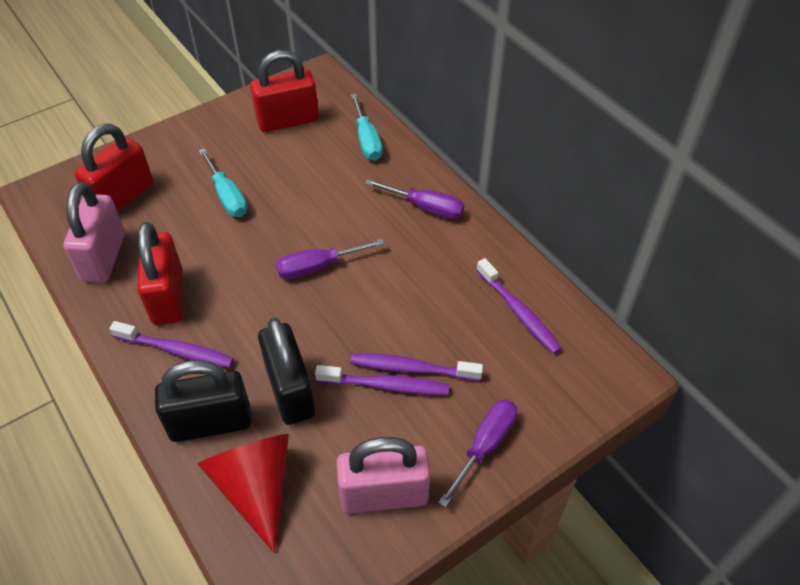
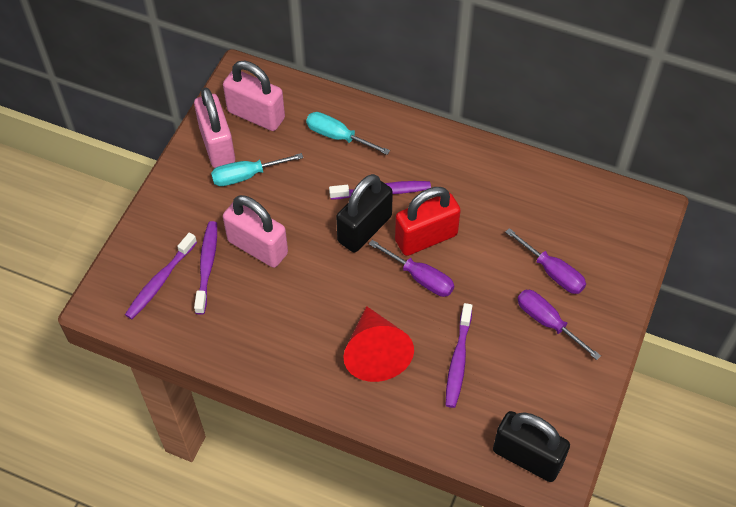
pink padlock: [63,182,125,283] [336,437,430,514] = 2 -> [194,87,235,168] [223,61,285,131] [223,195,288,268] = 3
red padlock: [75,124,153,211] [137,222,183,325] [250,50,319,132] = 3 -> [395,187,461,256] = 1

